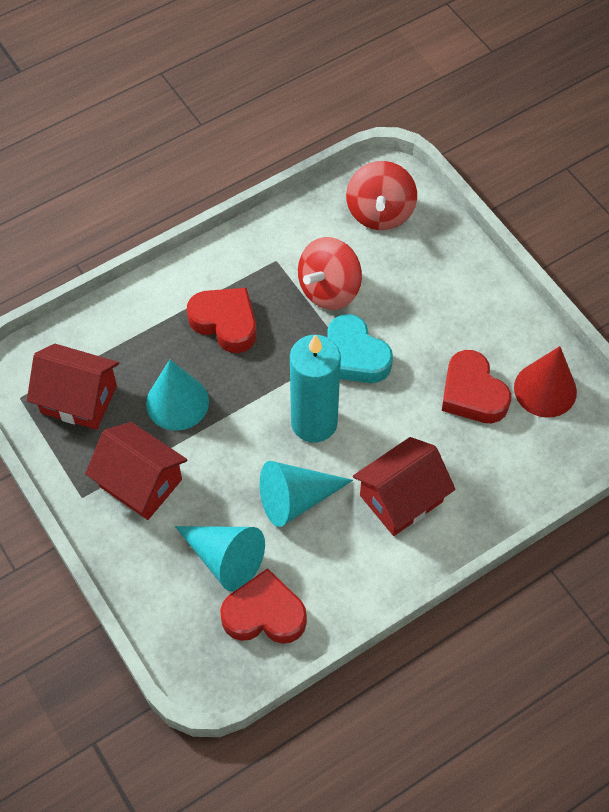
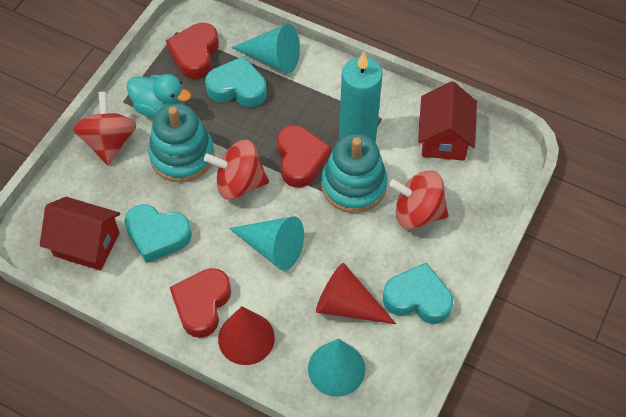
red cone: [514,346,577,418] = 1 -> [218,306,275,365] [316,263,396,324] = 2
red house: [27,344,119,430] [85,422,187,520] [353,437,455,536] = 3 -> [40,197,120,271] [418,81,477,161] = 2
red spinning top: [298,237,362,310] [346,161,417,230] = 2 -> [73,92,136,165] [204,140,269,200] [389,170,449,229] = 3
turquoise duck: none = 0 -> [127,74,191,117] = 1
turquoise heart: [327,314,393,383] = 1 -> [124,204,192,263] [205,56,267,107] [383,262,453,324] = 3
turquoise stacking toy: none = 0 -> [148,103,214,183] [321,133,388,213] = 2

